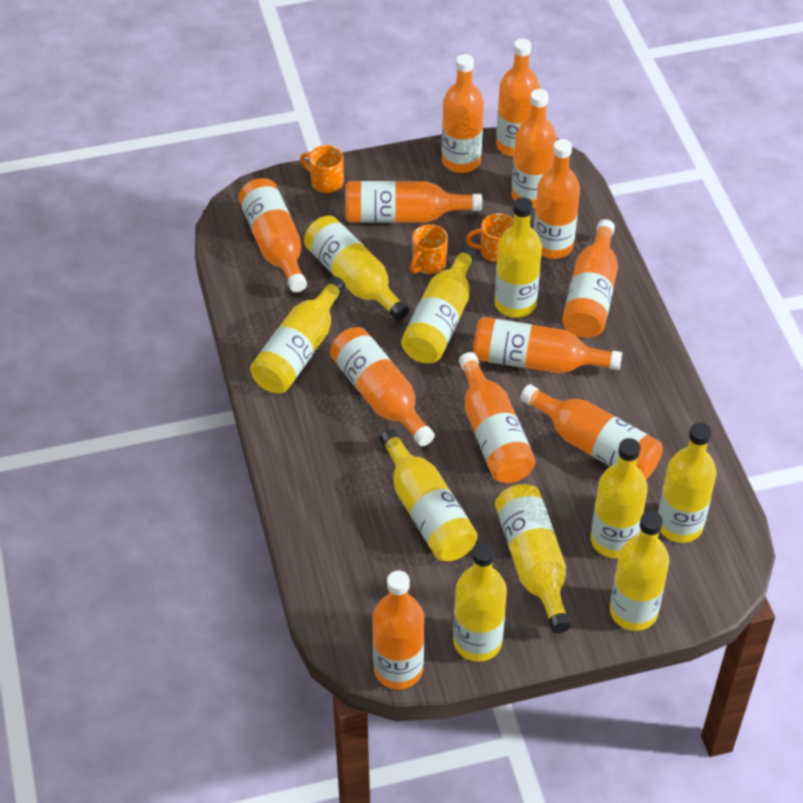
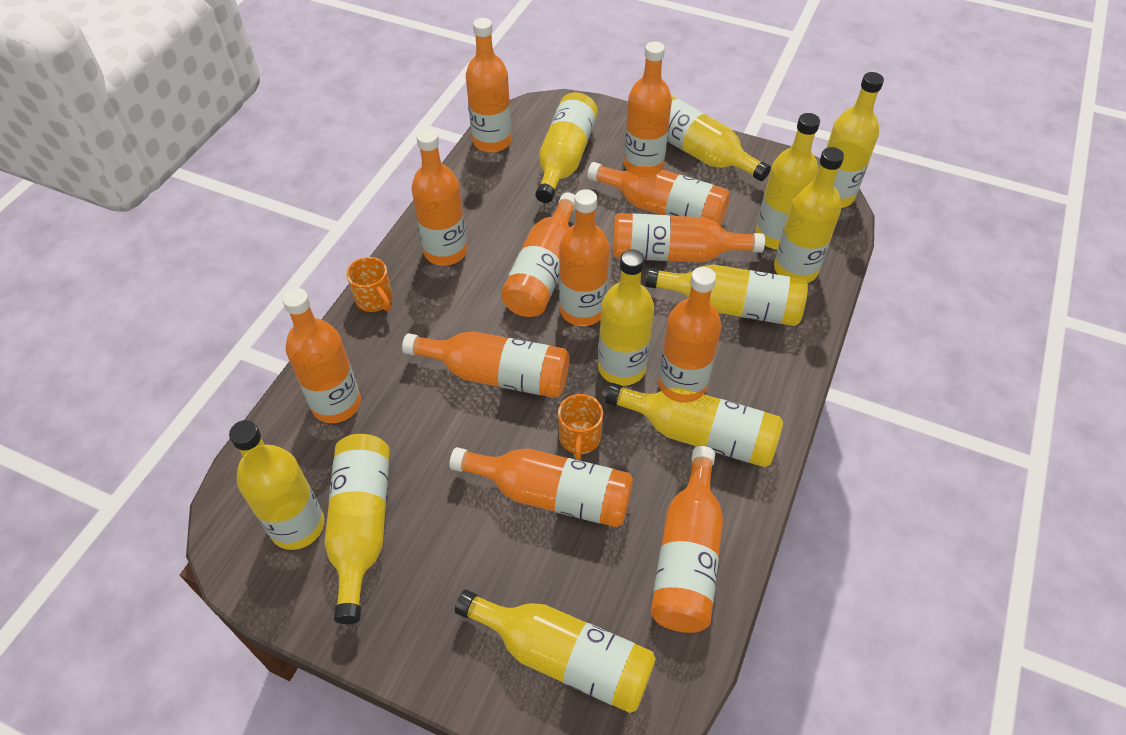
orange mug: [300,145,344,193] [410,224,448,274] [466,213,514,263] = 3 -> [346,257,393,312] [558,394,603,461] = 2
yellow bottle: [250,277,345,393] [304,215,409,321] [380,429,478,561] [401,245,476,363] [453,542,507,662] [495,197,542,318] [495,484,571,633] [591,438,648,558] [610,511,669,631] [658,422,716,543] = 10 -> [229,420,324,550] [324,434,390,624] [455,590,656,713] [535,92,598,203] [598,249,654,386] [605,383,783,467] [645,264,808,326] [667,95,771,181] [755,113,820,249] [774,147,844,283] [826,72,884,208] = 11

